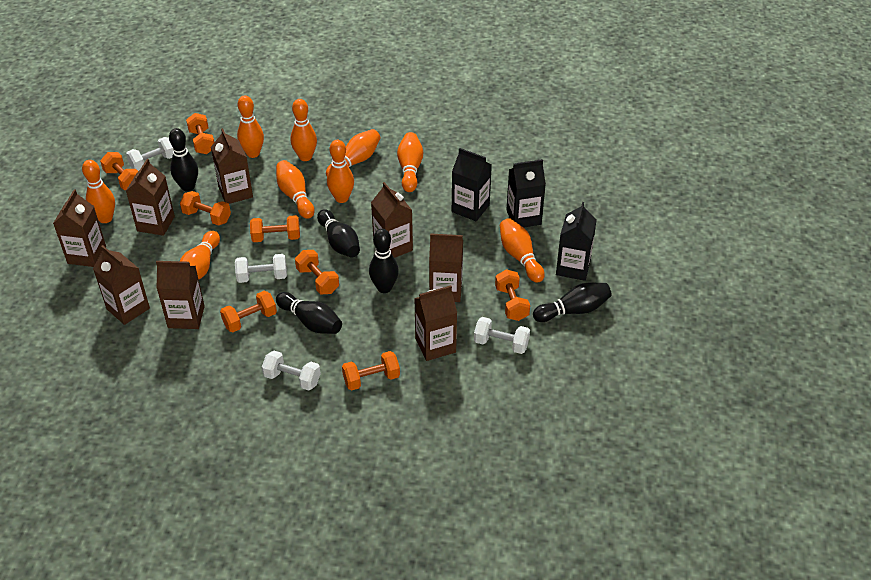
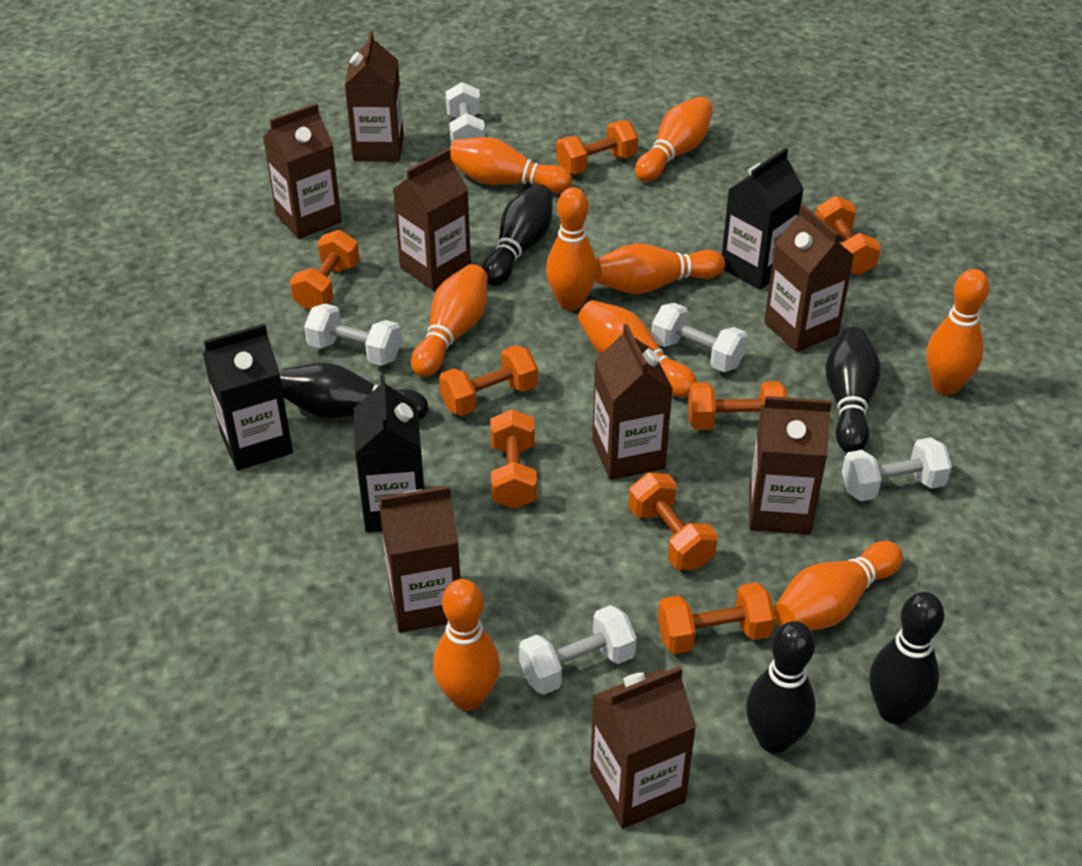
white dumbbell: [126,137,173,171] [235,254,287,283] [262,351,321,390] [474,317,530,354] = 4 -> [304,303,401,366] [446,82,485,144] [519,605,637,695] [651,303,748,372] [842,437,952,501] = 5

